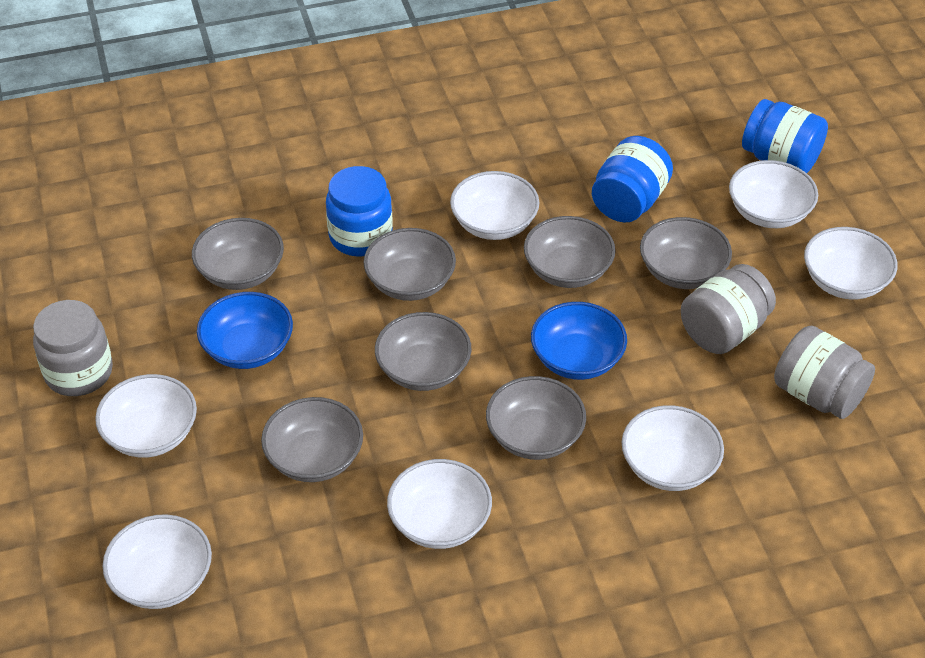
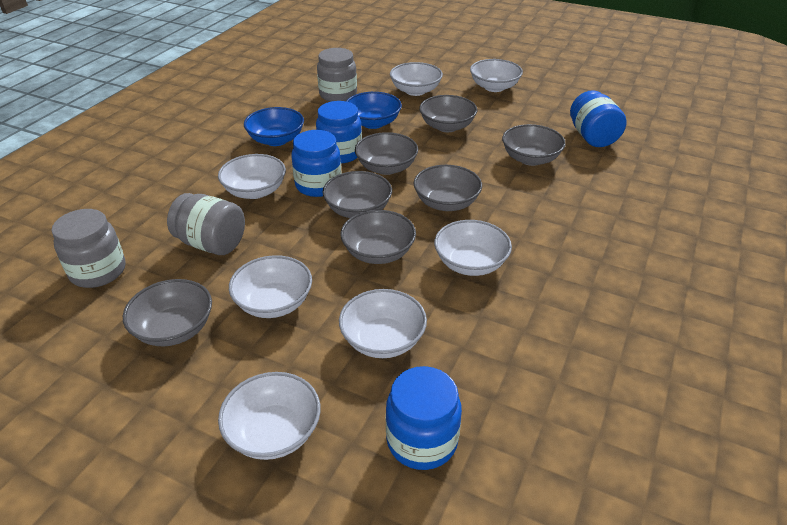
blue jar: [326,166,393,256] [592,136,673,223] [742,99,828,173] = 3 -> [291,130,342,197] [316,101,362,163] [386,366,462,470] [570,90,627,147] = 4

